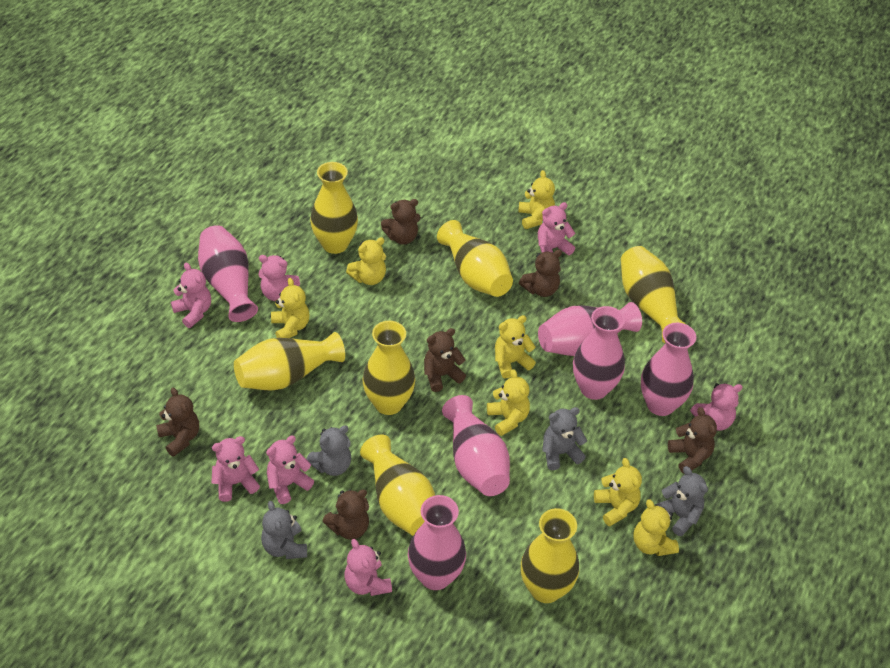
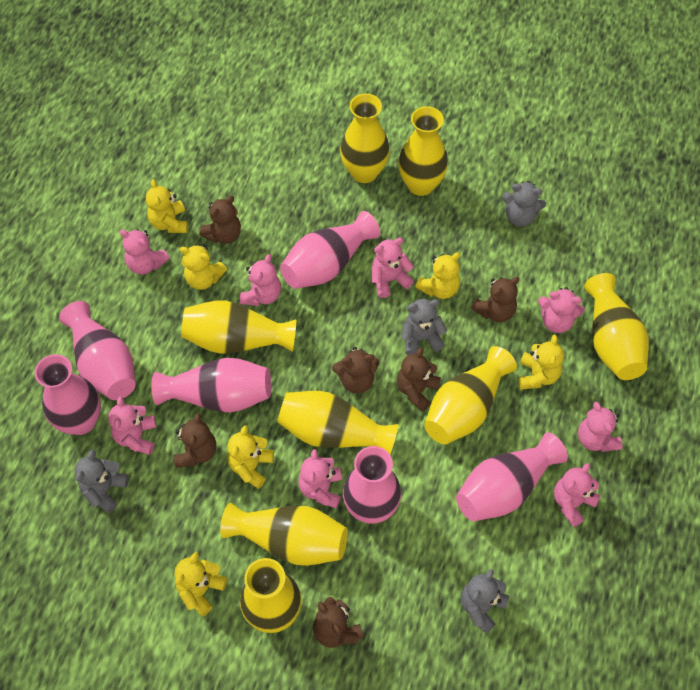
pink teddy bear: [171,263,211,328] [211,436,260,502] [259,255,300,301] [266,436,314,504] [344,539,392,596] [538,202,575,255] [690,383,743,431] = 7 -> [108,396,156,455] [120,229,170,274] [240,254,281,306] [299,449,342,509] [372,237,414,298] [538,287,585,333] [554,463,600,527] [578,402,622,452] = 8
yellow teddy bear: [271,278,310,338] [346,237,386,285] [487,369,530,436] [495,315,536,378] [518,170,555,229] [594,458,642,526] [633,499,679,556] = 7 -> [146,179,188,233] [175,552,227,616] [180,244,227,290] [228,425,274,489] [415,252,460,299] [519,335,564,390] = 6
yellow vase: [234,332,345,391] [310,162,358,254] [360,435,435,536] [362,321,415,415] [437,220,513,297] [521,508,579,603] [621,246,687,343] = 7 -> [181,301,296,354] [220,503,348,566] [240,558,302,633] [277,391,399,454] [340,93,390,183] [398,106,448,196] [424,346,517,444] [584,273,649,380] = 8

